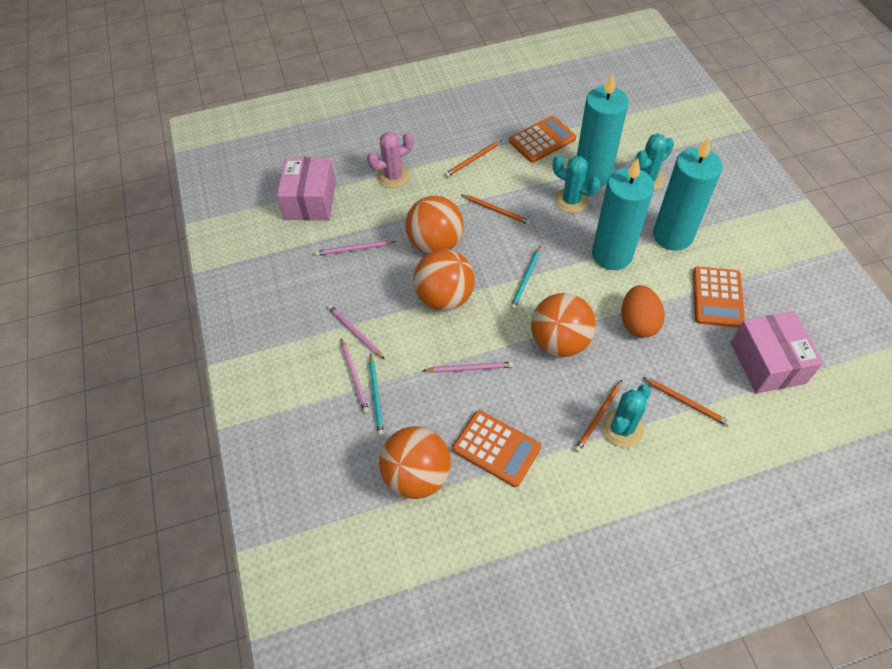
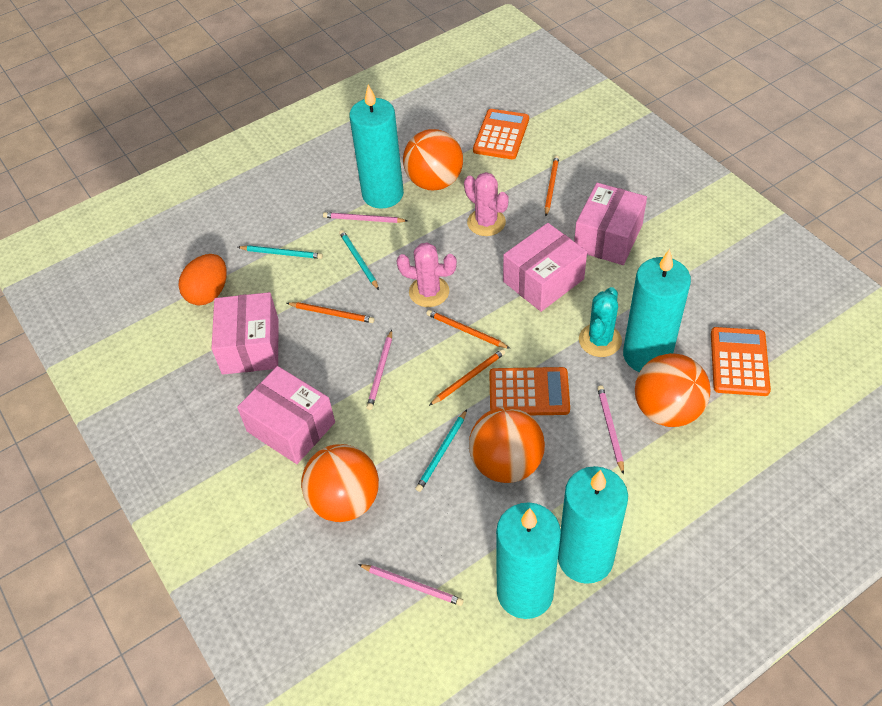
pink box: [277,157,336,220] [731,311,824,394] = 2 -> [211,292,279,374] [237,366,335,464] [503,223,587,312] [574,183,647,265] = 4
pink cactus: [367,132,414,188] = 1 -> [397,242,457,307] [464,172,509,236] = 2
turquoise cactus: [553,155,600,213] [602,385,651,447] [635,134,674,190] = 3 -> [579,287,622,357] = 1
turquoise candle: [577,73,629,187] [592,158,654,270] [653,137,723,251] = 3 -> [349,84,404,209] [496,502,561,619] [558,466,628,584] [623,249,691,372] = 4
turquoise pencil: [369,354,384,436] [510,245,541,309] = 2 -> [238,245,323,259] [339,230,379,290] [415,409,467,492] = 3

